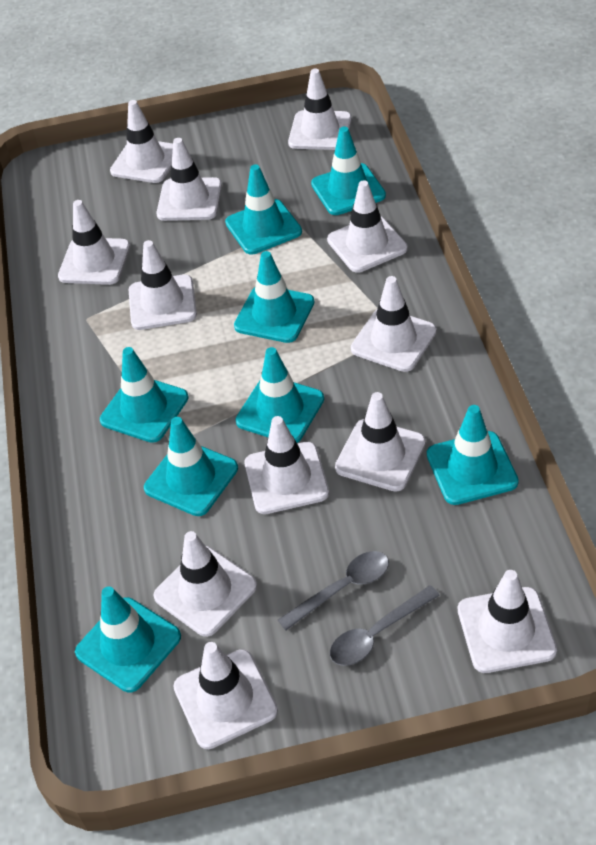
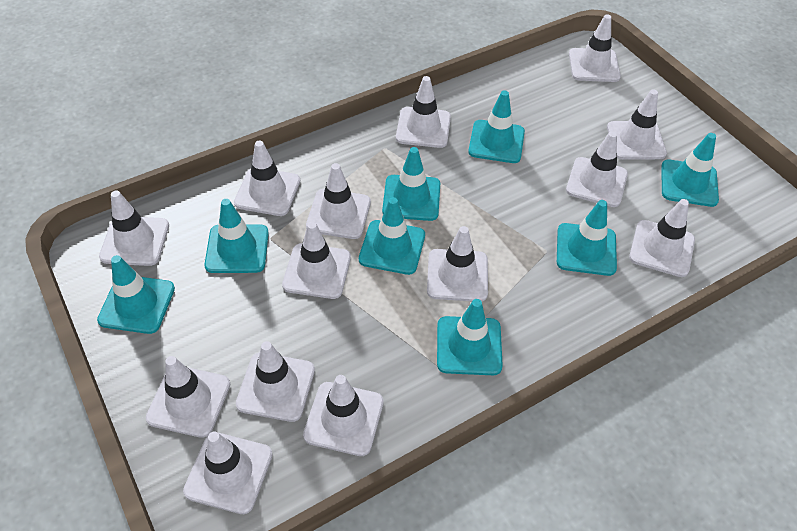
grey spoon: [278,551,389,631] [330,585,440,666] = 2 -> none = 0
white traffic cone: [58,200,131,285] [110,100,173,183] [129,240,197,330] [153,531,257,637] [156,138,222,221] [173,642,278,749] [245,416,329,514] [288,69,352,150] [327,180,408,273] [335,392,426,492] [351,276,437,372] [458,570,557,673] = 12 -> [99,190,169,266] [146,356,230,438] [183,431,273,514] [234,141,300,216] [236,341,315,422] [282,222,351,299] [303,375,384,456] [306,163,371,239] [396,76,451,148] [427,226,488,302] [566,131,628,207] [569,14,621,82] [607,89,667,160] [629,199,695,277] = 14

